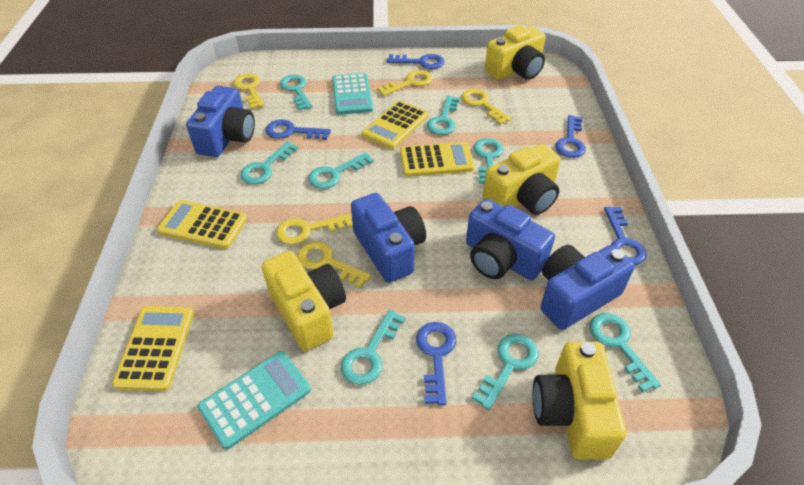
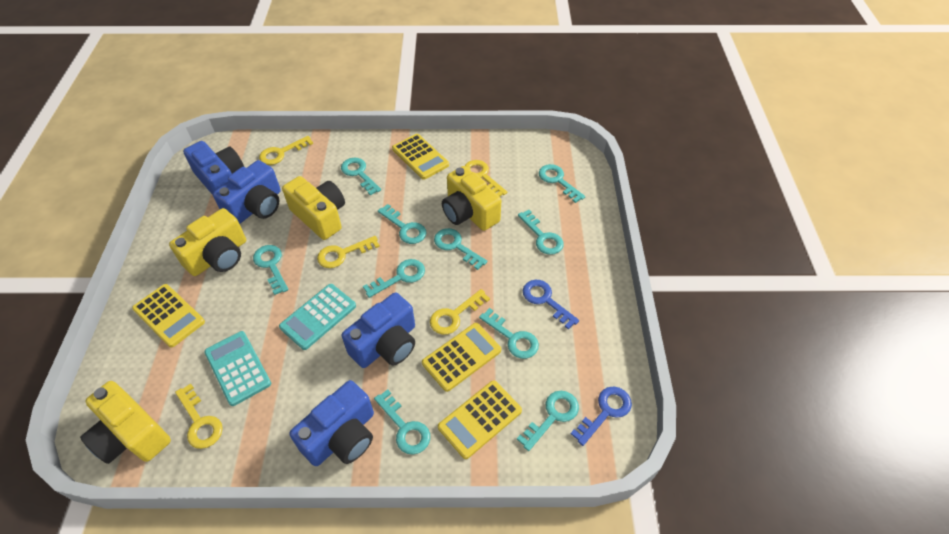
blue key: [266,119,331,140] [387,54,445,69] [416,322,456,405] [555,115,586,158] [604,206,647,265] = 5 -> [523,280,579,330] [571,387,632,446] = 2
turquoise key: [240,141,298,184] [280,75,312,110] [308,152,374,189] [341,309,406,385] [427,96,460,135] [472,334,539,410] [474,138,504,184] [590,313,661,393] = 8 -> [253,245,288,295] [341,158,381,196] [363,259,425,298] [374,389,430,455] [378,204,426,244] [434,228,487,270] [479,308,539,359] [517,391,579,451] [518,210,564,255] [539,164,585,203] = 10

